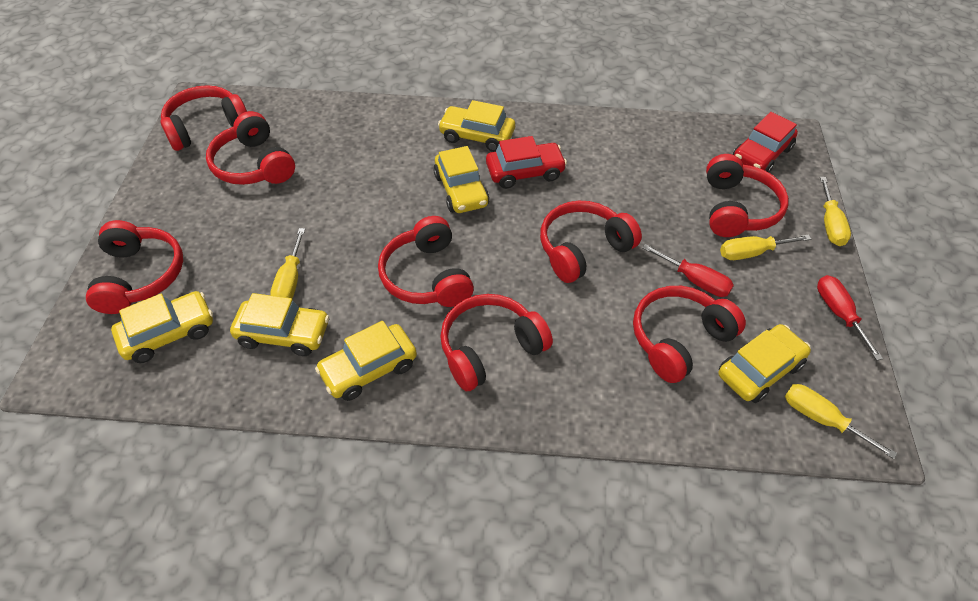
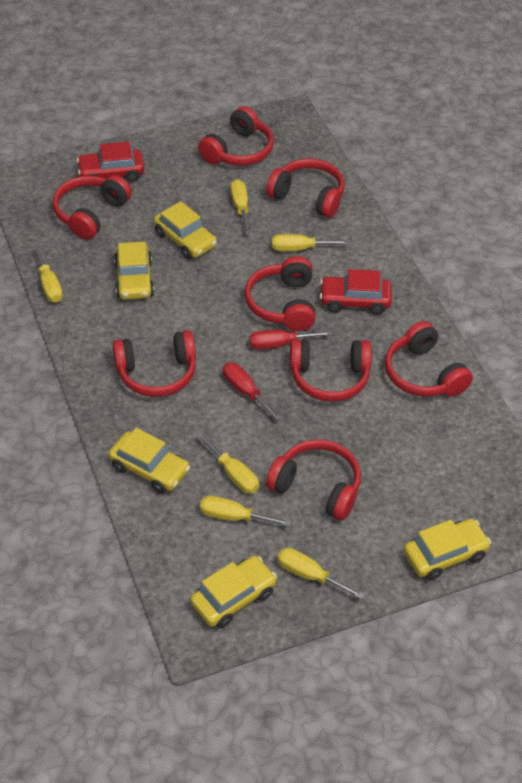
yellow car: [111,291,213,363] [230,293,329,356] [315,321,417,401] [433,146,490,213] [438,100,515,152] [718,324,811,403] = 6 -> [109,428,190,494] [114,242,154,300] [154,201,217,259] [190,556,277,628] [404,519,491,581] = 5
yellow screwdriver: [270,228,305,299] [720,235,811,260] [785,384,897,459] [820,177,851,246] = 4 -> [33,245,63,303] [196,432,259,493] [200,496,291,526] [230,179,251,234] [272,234,349,251] [277,548,365,600] = 6

